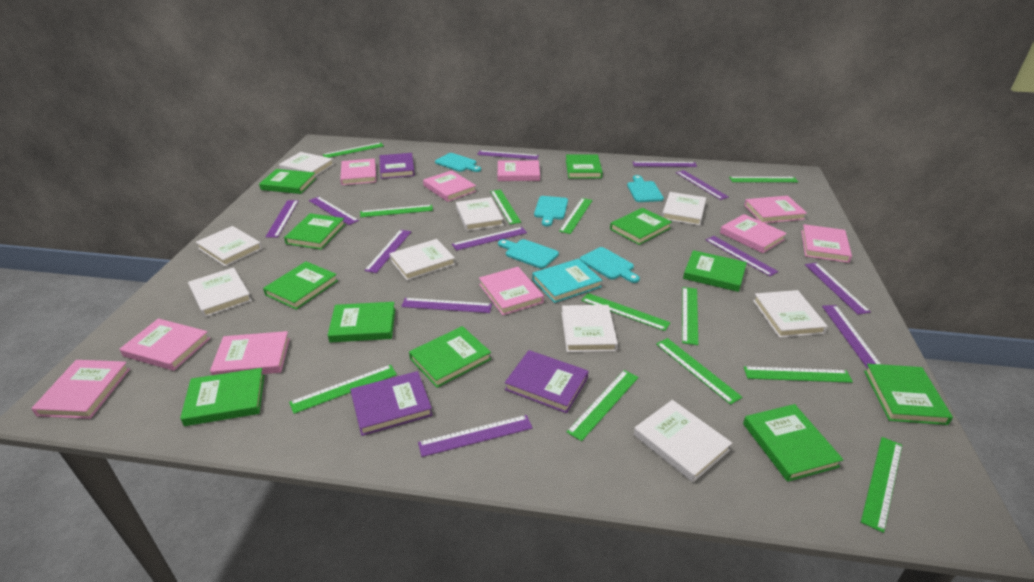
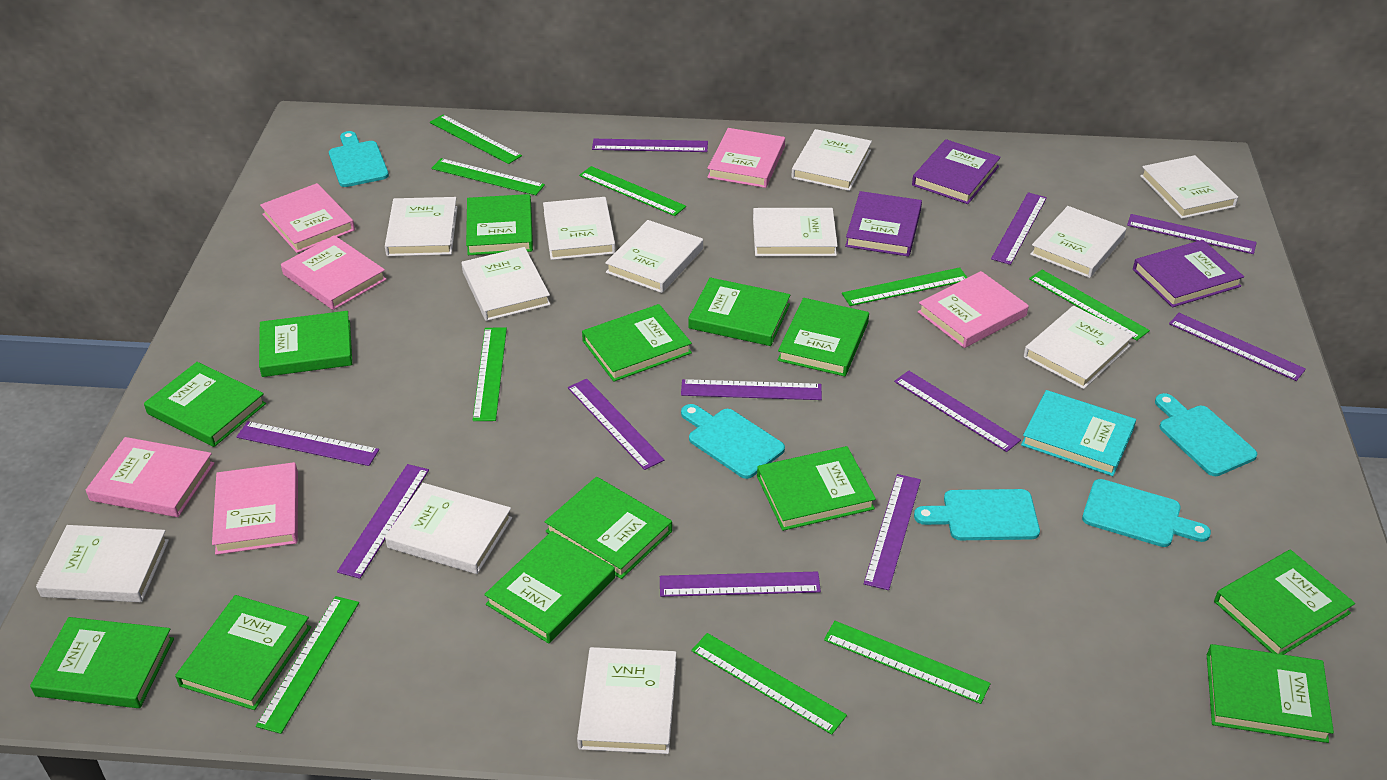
green book: [180,368,264,426] [259,169,316,194] [263,261,338,310] [284,213,345,250] [328,302,395,342] [409,326,491,388] [566,154,603,178] [610,208,672,245] [683,250,747,292] [743,404,844,482] [864,364,953,425] = 11 -> [30,617,174,708] [144,362,266,447] [175,595,311,710] [259,311,352,377] [466,194,533,255] [484,531,615,644] [545,477,672,579] [582,304,692,382] [688,277,790,346] [757,446,876,531] [778,298,869,376] [1207,644,1334,743] [1214,550,1355,655] = 13
green ruler: [289,365,397,414] [323,142,384,158] [360,205,433,217] [490,189,521,224] [559,198,593,234] [567,370,639,441] [581,293,671,331] [656,338,742,405] [682,287,698,345] [729,177,798,182] [744,366,853,383] [861,437,902,533] = 12 -> [256,596,359,734] [430,115,522,164] [432,158,545,195] [473,327,507,421] [579,166,686,216] [691,633,847,735] [824,621,991,704] [842,267,968,306] [1029,270,1150,341] = 9
pink book: [31,360,130,419] [120,318,210,371] [210,331,290,375] [340,158,376,185] [423,170,476,202] [479,267,544,315] [498,160,540,181] [720,214,787,253] [744,196,807,223] [801,224,852,263] = 10 -> [86,437,214,517] [212,462,298,555] [260,183,355,253] [281,235,387,310] [707,128,785,188] [918,271,1029,348] = 6
purple ruler: [266,200,299,238] [309,196,359,225] [364,230,411,273] [401,298,492,313] [418,415,533,457] [452,227,527,251] [477,150,539,160] [633,161,697,167] [676,170,729,200] [705,236,778,276] [805,263,871,315] [822,305,881,368] = 12 -> [236,421,379,466] [337,464,429,579] [568,379,664,470] [592,139,708,152] [660,572,821,597] [681,379,822,400] [864,474,921,590] [894,371,1021,452] [991,192,1047,265] [1127,214,1257,254] [1169,313,1306,381] = 11
white book: [188,267,252,317] [196,226,262,267] [279,152,334,177] [389,239,455,280] [456,197,503,231] [562,305,618,352] [634,400,732,482] [662,192,706,226] [753,290,828,338] = 9 -> [36,525,169,602] [385,197,458,256] [385,483,512,574] [462,247,551,321] [543,197,616,260] [577,647,676,754] [605,220,703,293] [753,208,837,256] [791,129,872,191] [1024,306,1133,389] [1030,206,1126,278] [1140,155,1238,219] = 12

